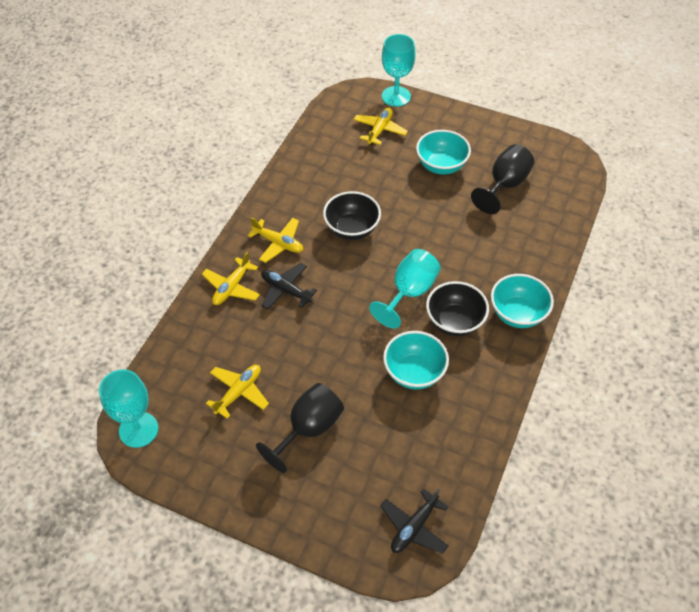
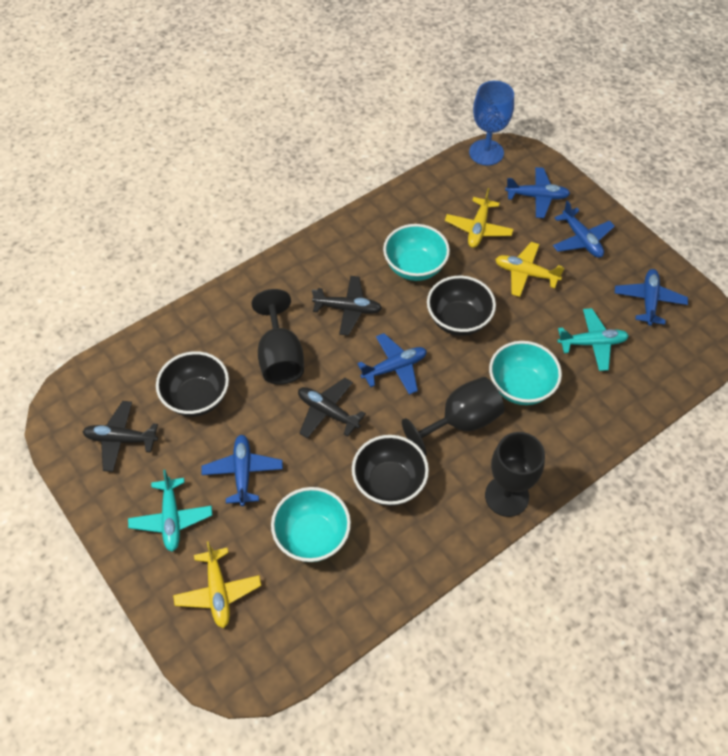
black bowl: [323,191,381,240] [426,281,489,336] = 2 -> [156,351,229,417] [352,435,429,506] [427,276,496,336] = 3
black goblet: [256,383,344,473] [471,144,534,214] = 2 -> [251,289,304,385] [402,377,505,456] [485,432,545,517] = 3
black plane: [261,263,317,310] [380,488,448,554] = 2 -> [82,401,158,472] [298,378,366,438] [312,276,382,336] = 3
blue goblet: none = 0 -> [469,81,514,165] = 1
blue plane: none = 0 -> [201,435,283,506] [357,333,427,395] [505,167,570,218] [553,200,615,258] [615,269,688,326] = 5
turquoise goblet: [99,369,158,448] [369,249,441,328] [382,34,416,107] = 3 -> none = 0
turquoise plane: none = 0 -> [128,470,212,552] [558,308,629,371] = 2
yellow plane: [202,252,260,305] [206,365,269,419] [247,217,303,263] [353,108,408,145] = 4 -> [173,541,261,628] [445,188,513,248] [495,242,565,297] = 3

